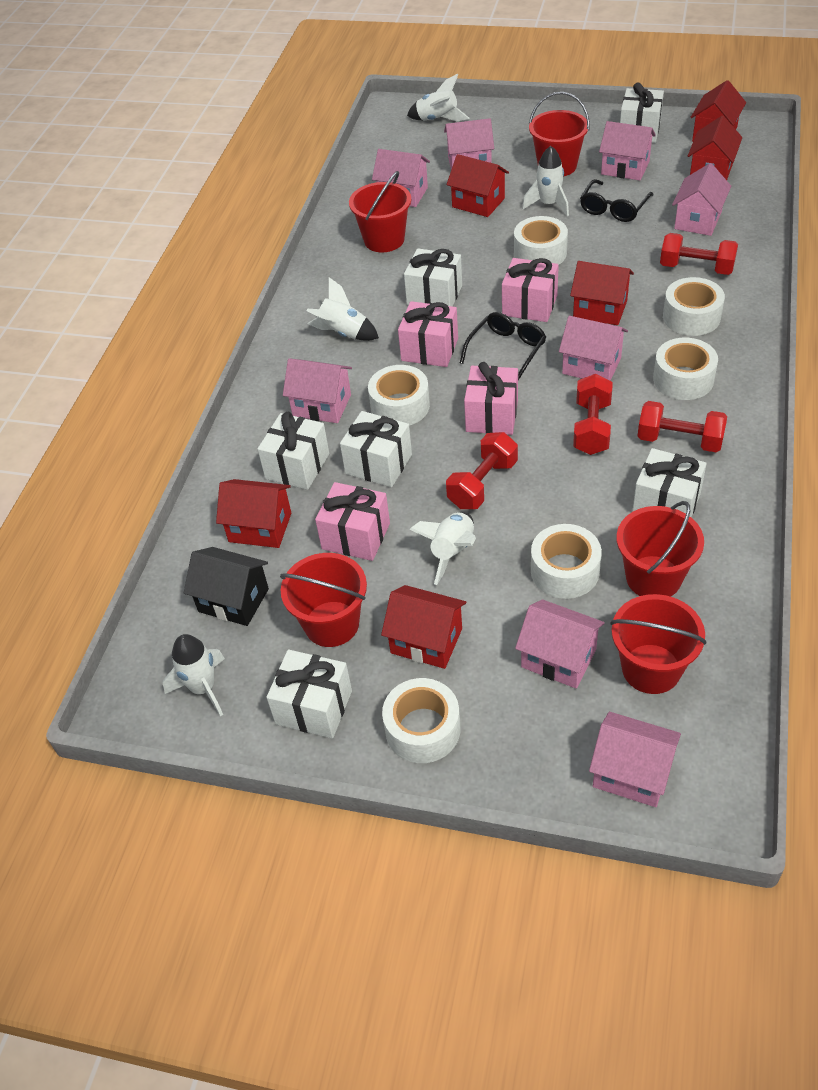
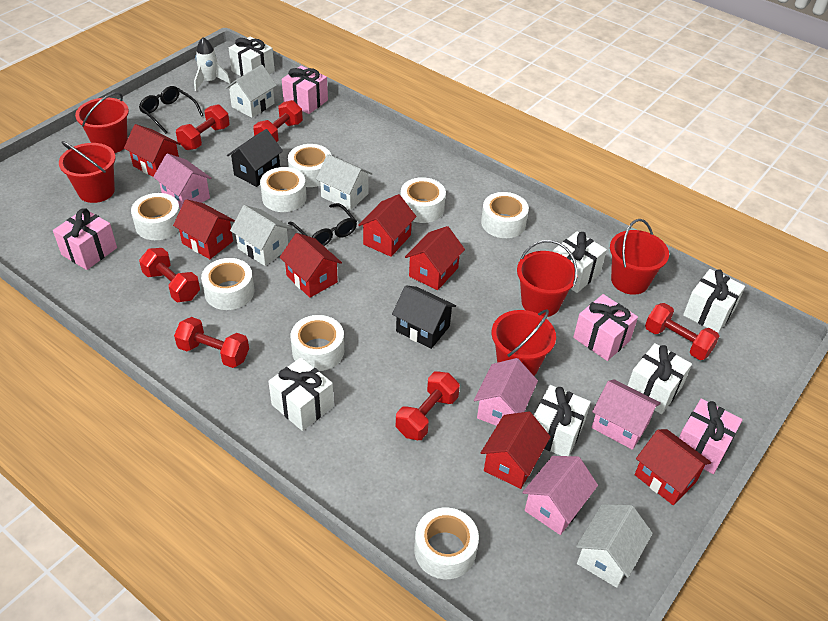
black house: [184,547,269,626] = 1 -> [227,129,283,187] [392,285,456,349] = 2
pink house: [283,358,352,423] [372,149,430,207] [444,118,494,170] [515,599,605,689] [559,316,628,381] [589,712,681,807] [599,121,656,180] [672,163,731,236] = 8 -> [153,153,211,209] [474,358,538,426] [522,456,598,535] [591,379,661,450] = 4
red dumbbell: [446,432,518,509] [573,374,613,455] [637,401,727,452] [660,233,738,275] = 4 -> [139,248,200,302] [174,317,249,368] [176,104,229,150] [253,100,303,142] [396,371,460,440] [645,303,719,360] = 6
red house: [216,479,291,548] [381,585,466,669] [447,154,509,217] [570,261,634,325] [688,116,742,180] [691,80,746,142] = 6 -> [124,124,181,176] [173,199,235,259] [280,233,342,298] [358,194,417,257] [405,226,465,290] [481,412,551,489] [635,429,711,505] = 7
white house: none = 0 -> [225,65,277,118] [230,205,292,266] [316,154,372,210] [576,504,653,588] = 4
white rocket: [163,634,225,716] [307,277,379,341] [407,74,469,121] [409,512,476,585] [522,146,569,216] = 5 -> [194,37,230,91] = 1
white tape: [368,365,430,426] [382,678,460,763] [514,216,568,264] [531,524,602,599] [653,338,718,400] [663,277,725,336] = 6 -> [131,193,180,240] [201,258,254,310] [260,167,307,212] [288,144,331,187] [290,315,344,371] [401,177,446,223] [414,508,479,579] [481,192,529,238] = 8

